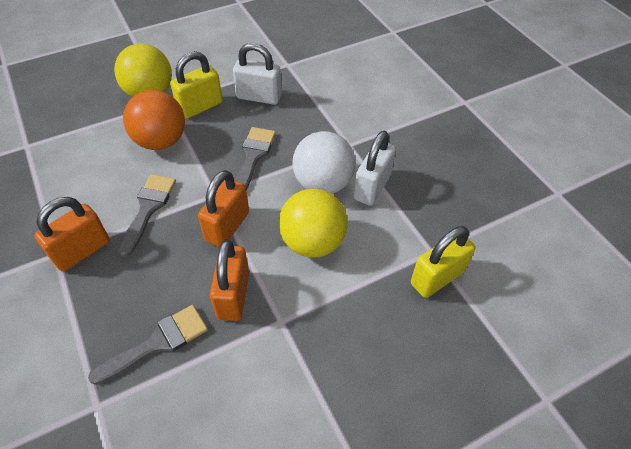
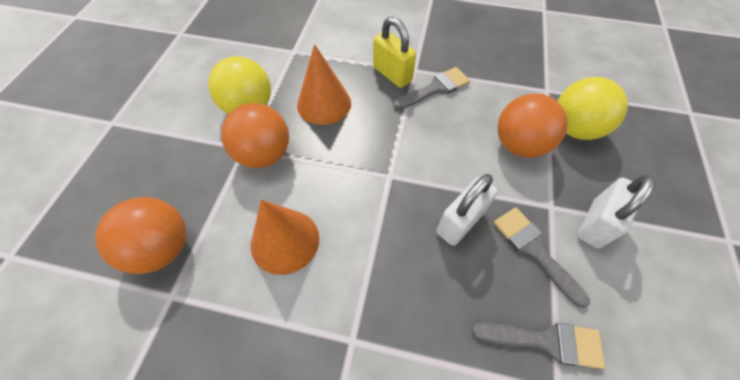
orange ball: [123,90,185,150] = 1 -> [95,197,186,274] [221,103,289,168] [498,93,568,158] = 3
orange cone: none = 0 -> [251,200,319,275] [297,44,351,125] = 2
orange padlock: [34,197,110,272] [198,170,249,247] [210,240,249,321] = 3 -> none = 0
white ball: [292,131,356,194] = 1 -> none = 0
yellow padlock: [170,51,223,119] [411,226,475,298] = 2 -> [373,16,416,88] = 1

